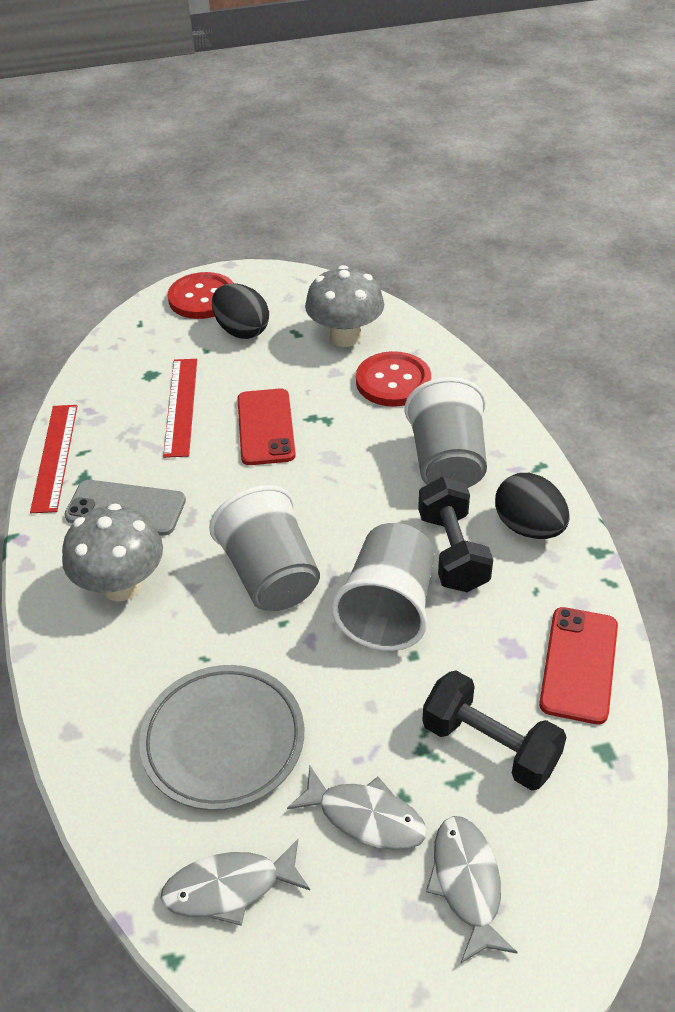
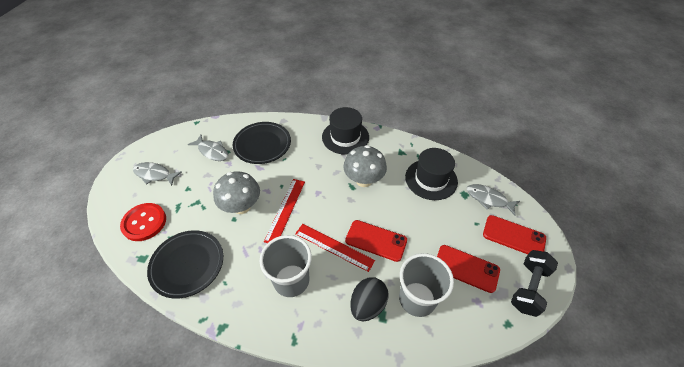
black dumbbell: [418,477,493,592] [422,670,566,791] = 2 -> [511,250,558,317] = 1
black egg: [212,283,269,339] [495,473,570,539] = 2 -> [350,277,389,321] = 1
black hat: none = 0 -> [322,107,369,155] [405,148,458,200] = 2
black plate: none = 0 -> [147,230,223,299] [233,122,291,164] = 2
grey cup: [209,485,320,611] [332,523,435,651] [404,377,487,488] = 3 -> [259,235,312,297] [399,253,454,317] = 2
grey phone: [64,480,186,536] = 1 -> none = 0
grey plate: [139,665,304,811] = 1 -> none = 0
red button: [168,272,234,319] [356,351,431,407] = 2 -> [120,203,166,241] = 1
red phone: [237,389,296,465] [539,607,618,724] = 2 -> [345,220,407,262] [437,245,500,293] [483,215,546,254] = 3

